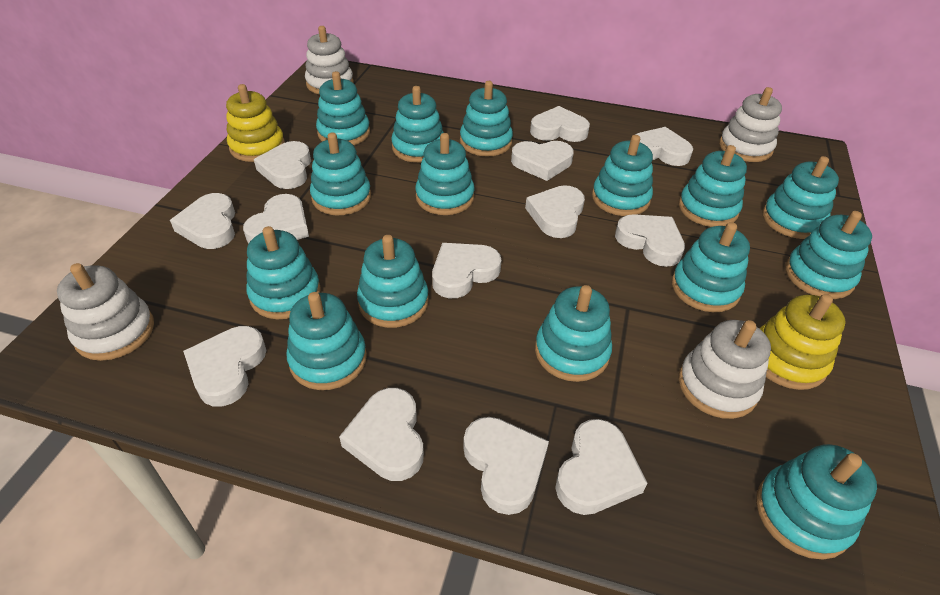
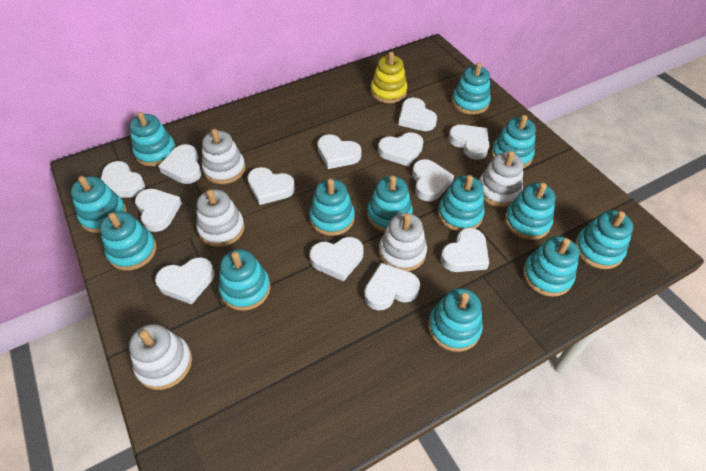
turquoise stacking toy: [246,226,321,319] [286,292,367,390] [310,132,371,215] [316,71,370,145] [357,235,428,328] [391,86,444,163] [415,133,475,215] [460,81,513,157] [535,285,612,382] [592,135,653,216] [672,222,750,312] [679,145,747,227] [756,444,877,560] [762,156,839,239] [785,211,872,299] = 15 -> [71,176,127,233] [100,212,157,271] [129,112,176,166] [218,249,271,311] [309,179,355,236] [367,176,413,232] [428,288,483,352] [438,175,484,232] [452,62,491,115] [491,115,536,168] [505,183,555,240] [523,236,579,297] [575,210,633,269] = 13
white stacking toy: [57,263,154,361] [305,26,354,95] [679,320,771,419] [719,87,782,162] = 4 -> [129,324,192,390] [197,189,245,247] [202,129,246,184] [379,213,427,272] [479,151,523,207] = 5
yellow stacking toy: [226,84,285,162] [759,294,846,390] = 2 -> [370,52,407,103] = 1

